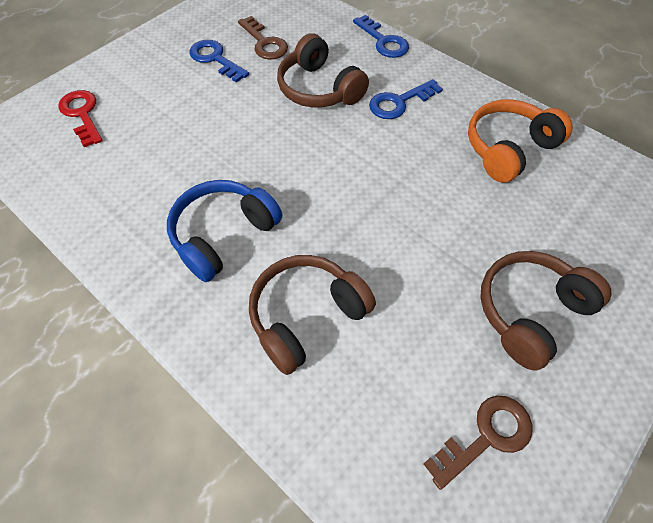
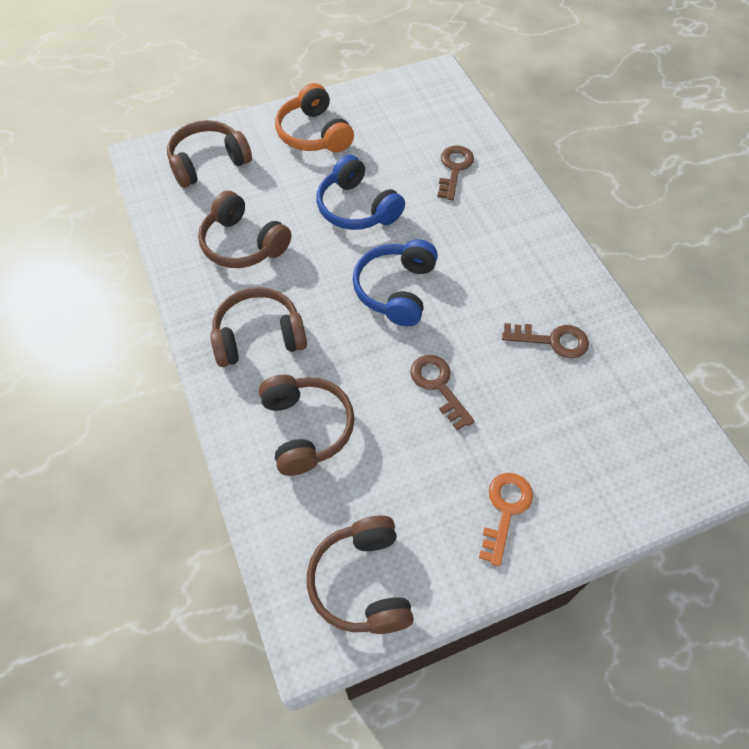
blue headphones: [167,180,282,282] = 1 -> [317,155,405,230] [353,239,438,326] = 2
blue key: [189,40,249,83] [353,15,409,58] [369,79,443,119] = 3 -> none = 0
brown headphones: [249,255,376,375] [277,33,369,108] [480,251,612,370] = 3 -> [167,120,252,188] [198,191,291,268] [210,287,307,367] [259,375,355,476] [307,516,414,634] = 5
brown key: [238,16,288,60] [424,396,532,490] = 2 -> [410,355,475,430] [437,146,474,200] [502,323,589,359] = 3
orange key: none = 0 -> [479,473,533,567] = 1
red key: [58,90,103,147] = 1 -> none = 0

